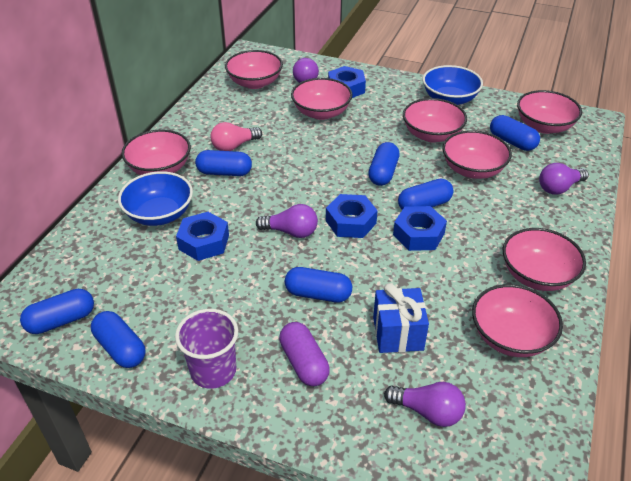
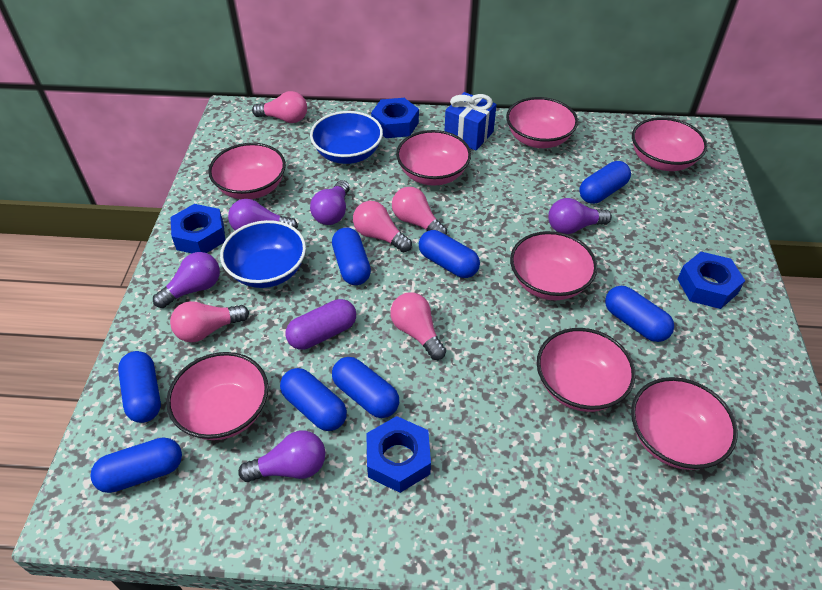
blue capsule: [20,289,94,334] [91,311,146,368] [195,150,252,176] [285,267,352,302] [368,142,399,186] [398,178,453,210] [490,115,540,151] = 7 -> [90,437,182,493] [118,351,161,423] [280,368,347,431] [332,227,371,285] [332,357,399,418] [419,230,480,278] [579,161,631,204] [605,286,674,342] = 8
pink light bulb: [211,122,262,151] = 1 -> [170,301,249,342] [252,91,307,123] [353,201,412,252] [390,293,446,360] [392,187,447,235] = 5
purple cup: [175,309,238,389] = 1 -> none = 0
purple light bulb: [256,204,318,238] [293,57,319,83] [384,382,466,427] [539,163,589,195] = 4 -> [153,252,220,308] [228,199,298,230] [238,430,325,482] [310,180,350,225] [548,198,612,234] = 5

